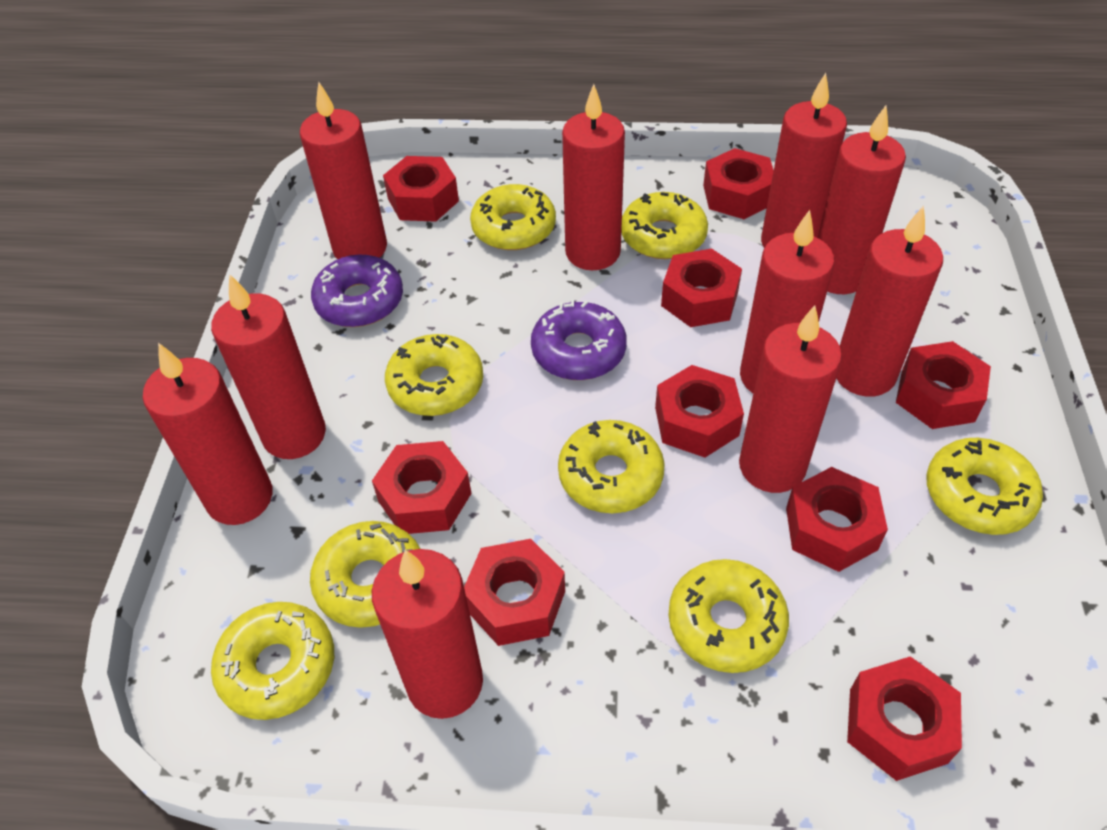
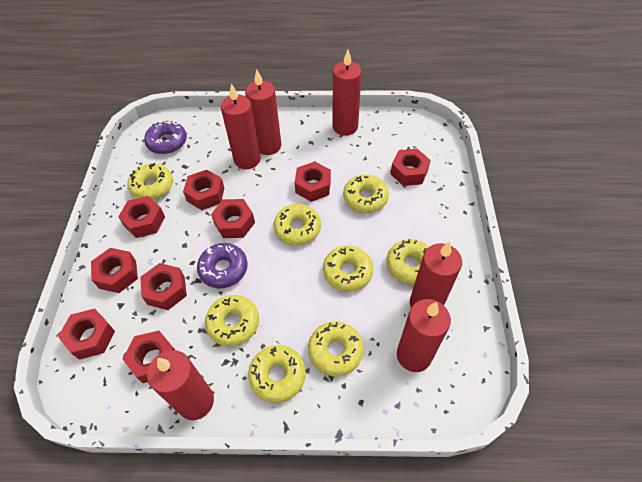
red candle: [143,343,273,525] [211,274,326,459] [300,82,387,259] [372,549,483,719] [562,84,625,270] [739,305,842,493] [740,210,835,393] [761,73,847,248] [818,106,906,294] [836,206,943,397] = 10 -> [147,350,214,420] [221,84,261,169] [245,70,281,155] [333,50,362,136] [397,299,451,372] [410,241,462,307] = 6

